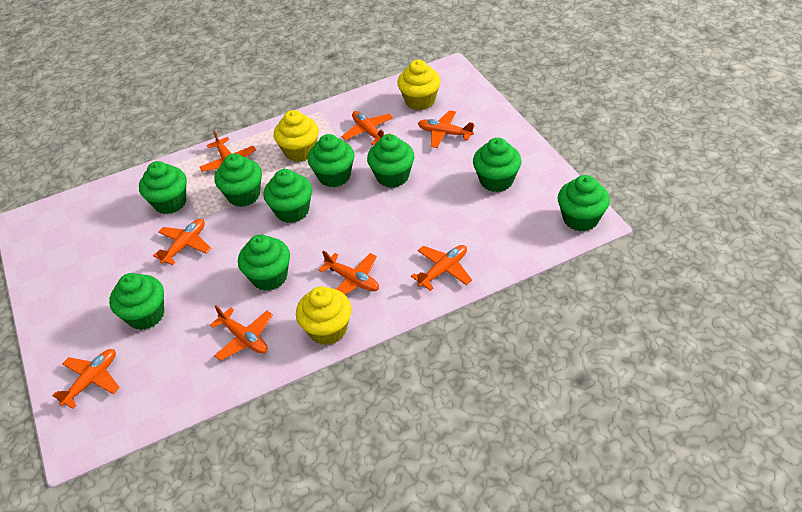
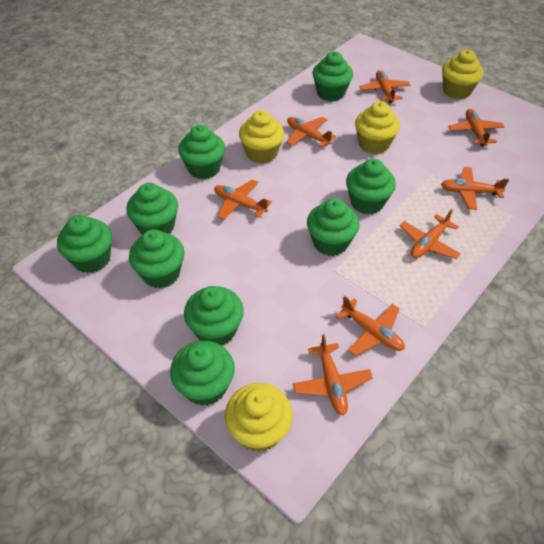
yellow cupcake: [274,110,319,162] [296,287,351,345] [397,60,441,110] = 3 -> [225,383,293,452] [239,110,284,164] [355,101,400,154] [442,49,484,99] = 4

